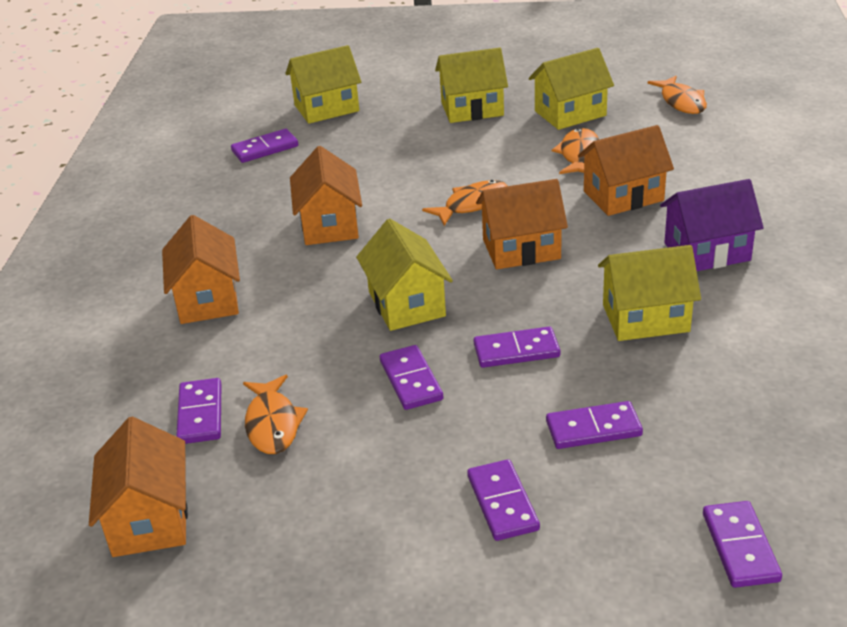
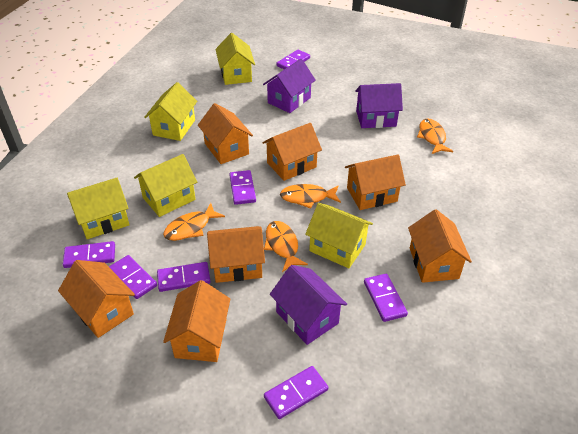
orange house: [89,417,188,557] [162,215,240,324] [290,146,362,245] [476,179,568,269] [578,125,674,216] = 5 -> [58,260,135,338] [163,280,230,362] [198,103,253,164] [207,226,265,283] [262,123,322,181] [345,155,406,210] [408,209,472,283] = 7
purple house: [660,179,764,271] = 1 -> [263,59,316,113] [270,265,347,345] [355,83,403,128] = 3

